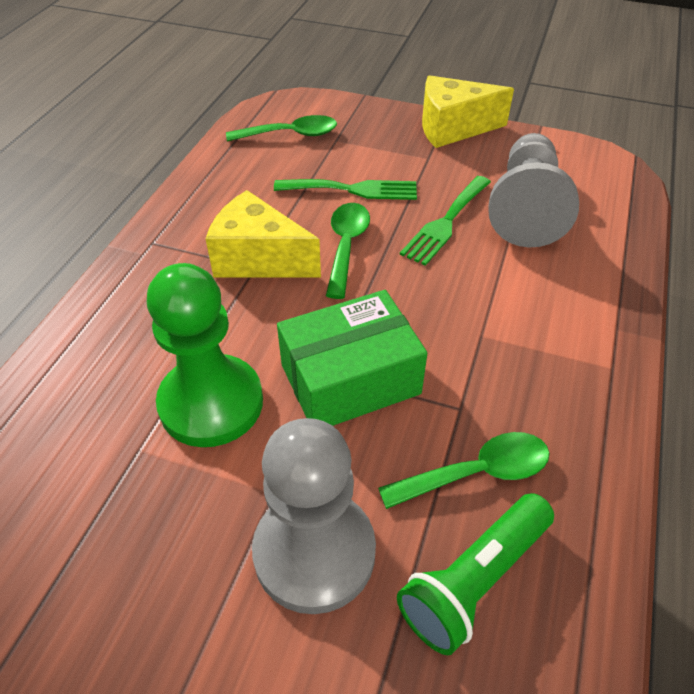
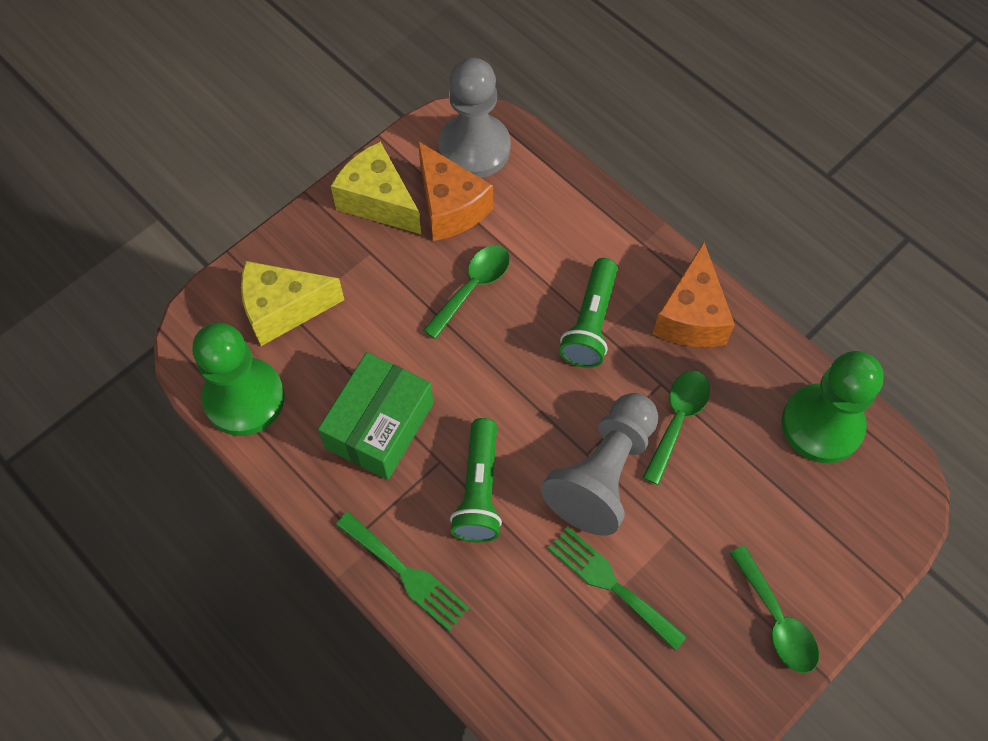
green flashlight: [397,493,554,655] = 1 -> [450,418,502,543] [559,258,617,368] = 2
green pawn: [147,263,263,447] = 1 -> [192,322,285,436] [781,351,884,463] = 2
orange cheese: none = 0 -> [418,141,493,241] [653,242,735,347] = 2

